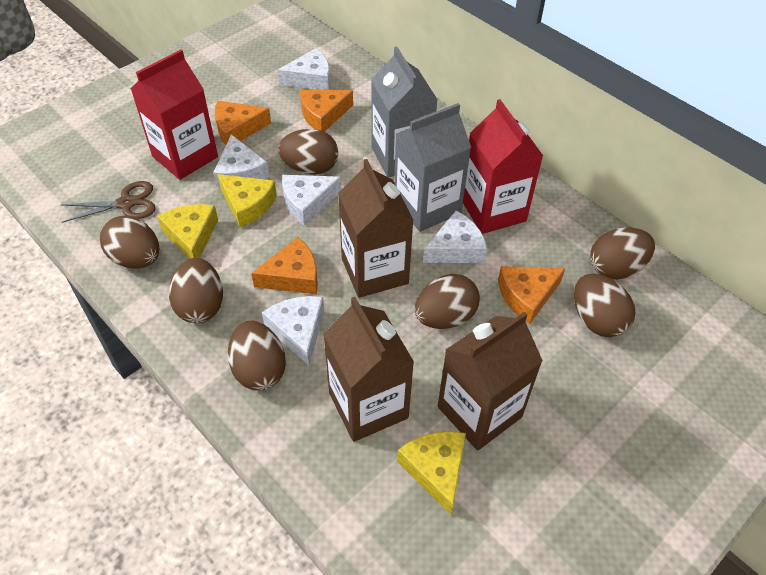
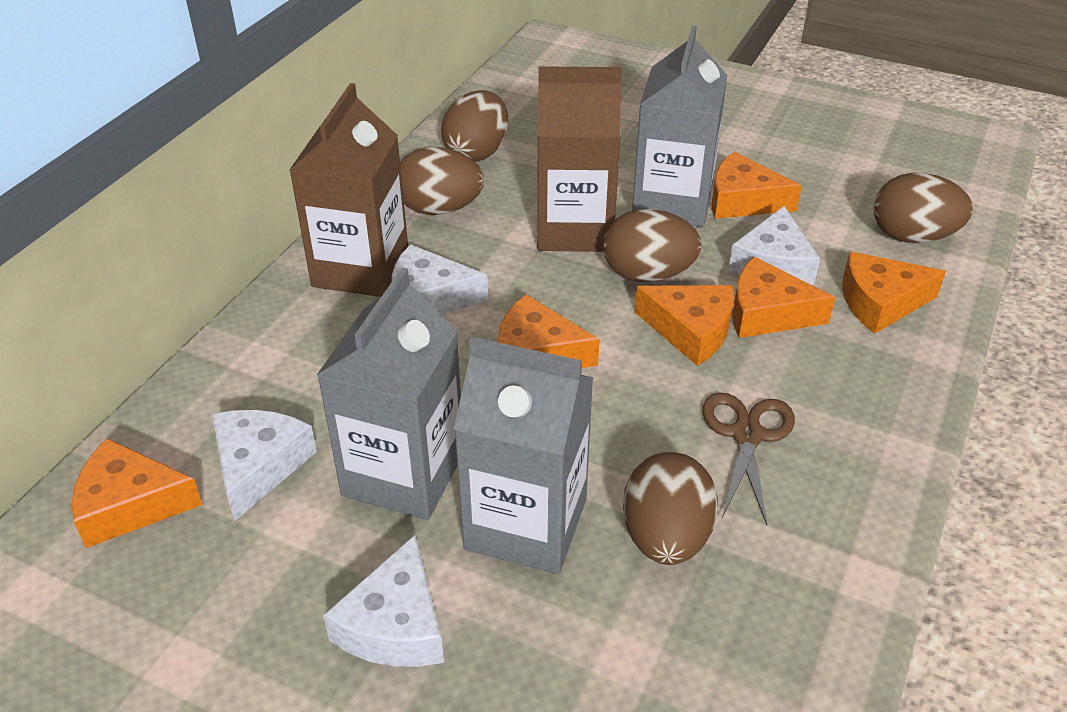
brown carton: [323,297,414,442] [338,159,413,298] [438,312,543,451] = 3 -> [290,83,408,297] [537,66,622,252] = 2
brown egg: [100,216,159,269] [169,258,223,323] [228,321,286,390] [278,129,338,174] [415,274,480,329] [574,273,636,337] [590,227,655,280] = 7 -> [400,147,484,215] [441,90,509,162] [603,209,702,282] [623,452,718,565] [874,172,973,243] = 5
grey carton: [371,47,438,177] [394,103,471,232] = 2 -> [317,268,461,520] [454,337,594,574] [632,25,727,227] = 3
orange cheese: [215,101,271,145] [251,237,318,294] [300,90,353,132] [498,266,565,324] = 4 -> [72,438,203,548] [497,294,600,368] [635,285,734,366] [712,152,802,219] [732,257,835,338] [842,251,946,334] = 6
red carton: [131,49,218,180] [463,99,543,234] = 2 -> none = 0
white cheese: [213,134,269,188] [262,296,324,365] [278,48,330,90] [282,175,341,226] [423,210,487,263] = 5 -> [212,410,317,521] [323,535,444,667] [392,244,488,314] [728,206,820,285] = 4
yellow cheese: [157,204,218,258] [217,174,277,228] [397,431,466,515] = 3 -> none = 0

